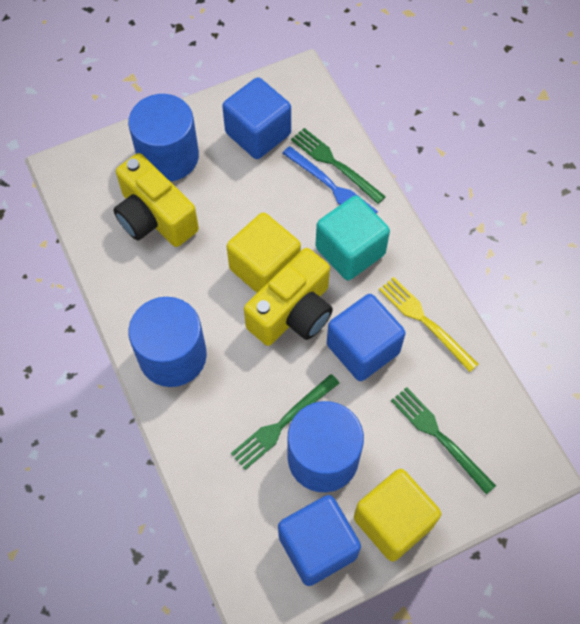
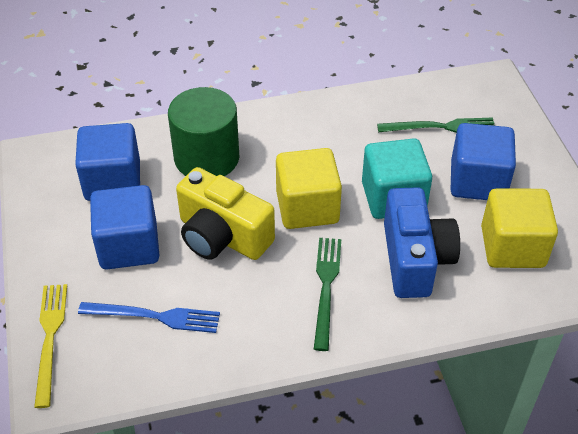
blue camera: none = 0 -> [384,187,460,298] = 1
blue cylinder: [128,94,199,182] [128,297,207,387] [287,401,364,492] = 3 -> none = 0
green cylinder: none = 0 -> [168,87,240,176] = 1
green fork: [231,374,340,470] [291,128,386,204] [391,387,496,495] = 3 -> [314,238,341,351] [377,118,495,133] = 2
yellow camera: [114,153,199,247] [244,248,333,346] = 2 -> [176,167,275,260] = 1

